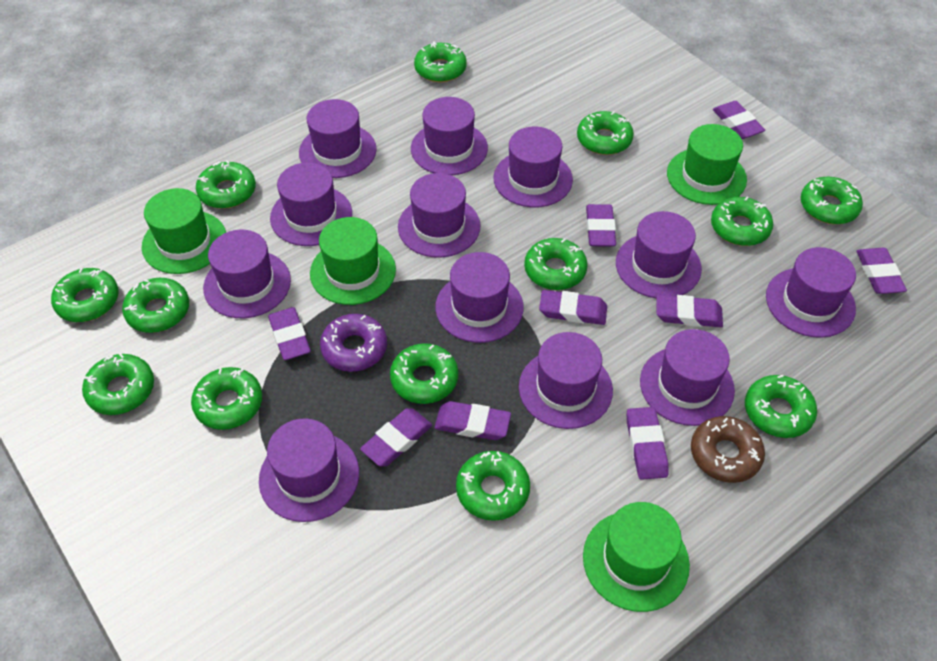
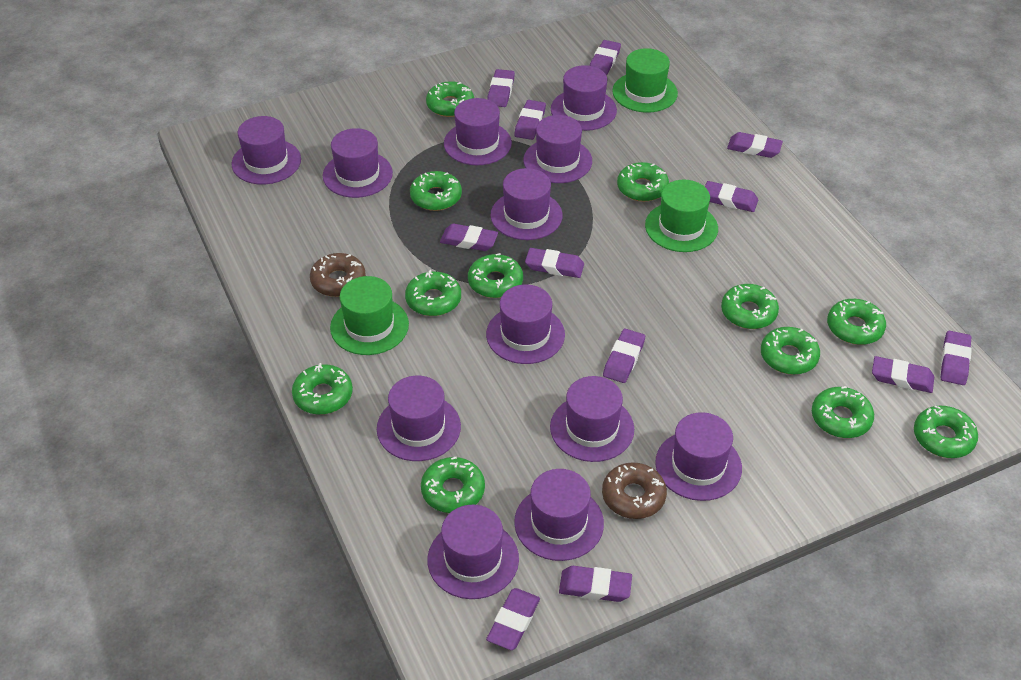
brown donut: [691,416,765,483] = 1 -> [310,253,366,297] [602,462,667,519] = 2
green donut: [51,268,119,322] [82,353,154,415] [122,278,189,333] [191,367,262,430] [196,160,256,209] [390,343,459,404] [414,41,467,82] [456,451,530,521] [524,238,588,290] [577,111,634,155] [711,197,773,246] [745,375,817,438] [801,177,863,224] = 13 -> [292,363,353,415] [405,270,461,316] [410,171,462,211] [421,457,485,513] [426,81,474,117] [468,253,523,298] [617,162,669,202] [721,284,779,329] [761,327,820,375] [812,386,874,438] [827,299,886,345] [914,405,978,458] = 12
green hat: [142,188,226,274] [310,217,396,305] [583,502,690,612] [667,124,747,205] = 4 -> [330,276,409,355] [612,48,678,113] [645,180,718,252] = 3
purple donut: [320,314,387,372] = 1 -> none = 0
purple eraser: [268,307,311,360] [360,408,432,466] [435,401,511,440] [539,290,607,325] [586,204,616,247] [627,407,669,480] [656,295,723,327] [713,101,765,139] [856,248,907,294] = 9 -> [440,224,498,251] [486,588,540,650] [487,69,515,107] [514,100,546,140] [525,248,584,278] [559,566,632,602] [590,40,621,76] [603,329,645,383] [705,181,758,212] [727,132,783,158] [872,356,934,393] [941,331,972,385] = 12

